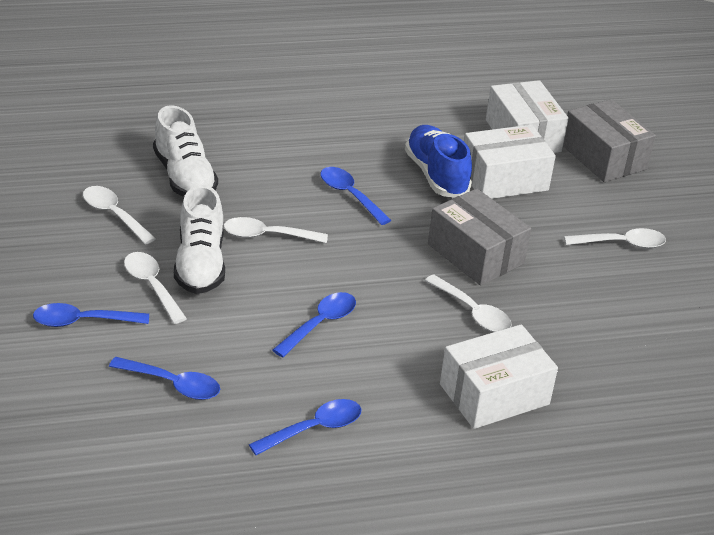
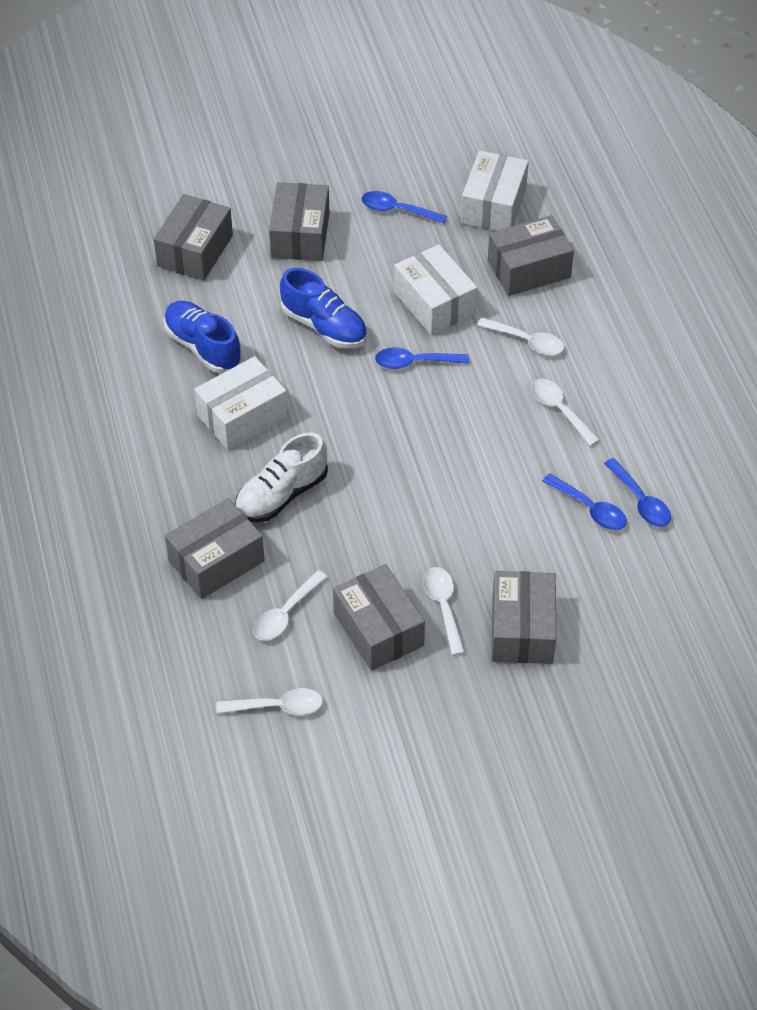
blue shoe: [405,125,472,198] = 1 -> [164,301,242,373] [280,268,367,348] = 2
blue spoon: [33,303,149,327] [109,357,220,400] [249,399,362,455] [272,292,356,357] [320,167,391,225] = 5 -> [361,191,447,224] [375,347,469,369] [542,473,627,530] [604,458,671,527] = 4
grey box: [428,188,531,286] [563,99,656,182] = 2 -> [154,194,233,281] [165,498,265,599] [269,182,329,261] [333,564,425,671] [488,215,574,296] [492,571,556,664] = 6
white shoe: [153,105,218,197] [174,185,225,294] = 2 -> [235,432,328,522] = 1

